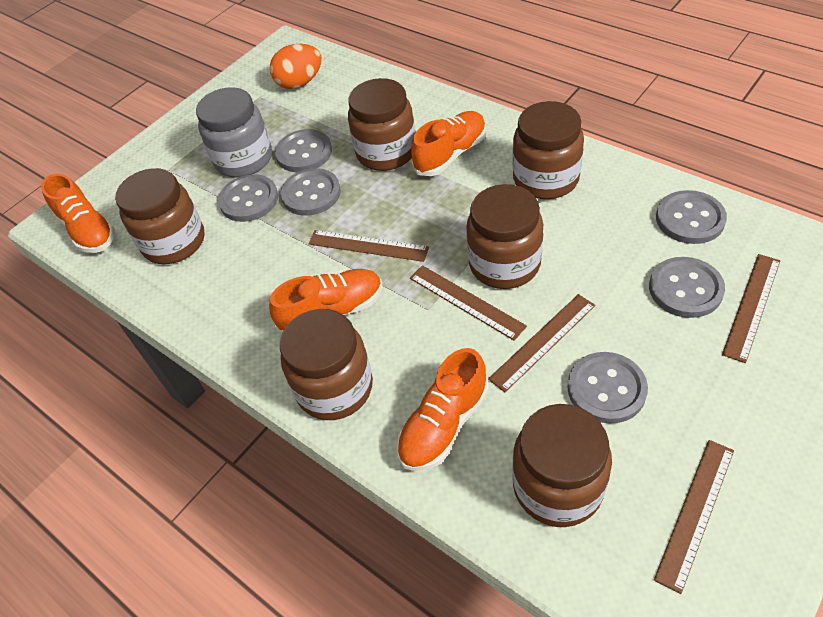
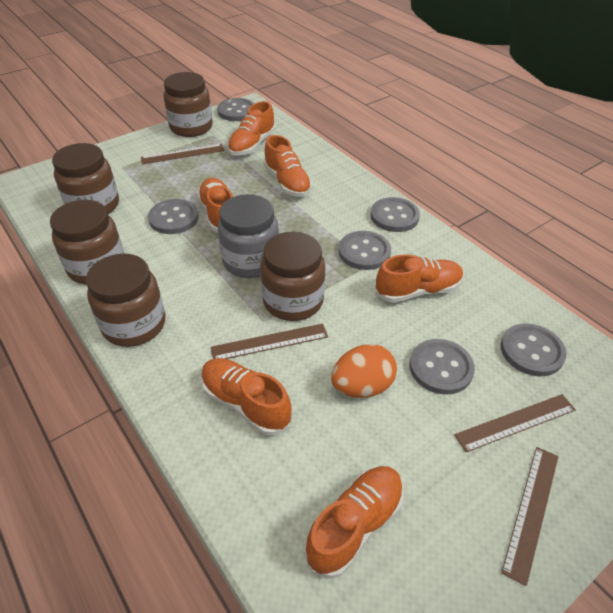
brown jar: [115,168,205,264] [280,309,373,420] [348,78,415,171] [466,184,543,289] [512,404,612,527] [513,101,584,199] = 6 -> [50,200,124,285] [52,143,119,214] [86,254,165,347] [164,72,213,137] [260,232,325,321] = 5
brown ruler: [308,230,429,262] [410,265,527,341] [488,294,595,392] [654,440,734,594] [722,254,780,363] = 5 -> [141,144,224,164] [211,323,328,359] [454,394,576,452] [501,447,558,586] = 4
orange shoe: [41,174,115,253] [269,269,382,333] [397,348,489,471] [411,111,486,176] = 4 -> [197,178,233,233] [201,358,292,435] [227,101,276,156] [264,135,312,197] [304,466,404,578] [375,254,463,303] = 6

